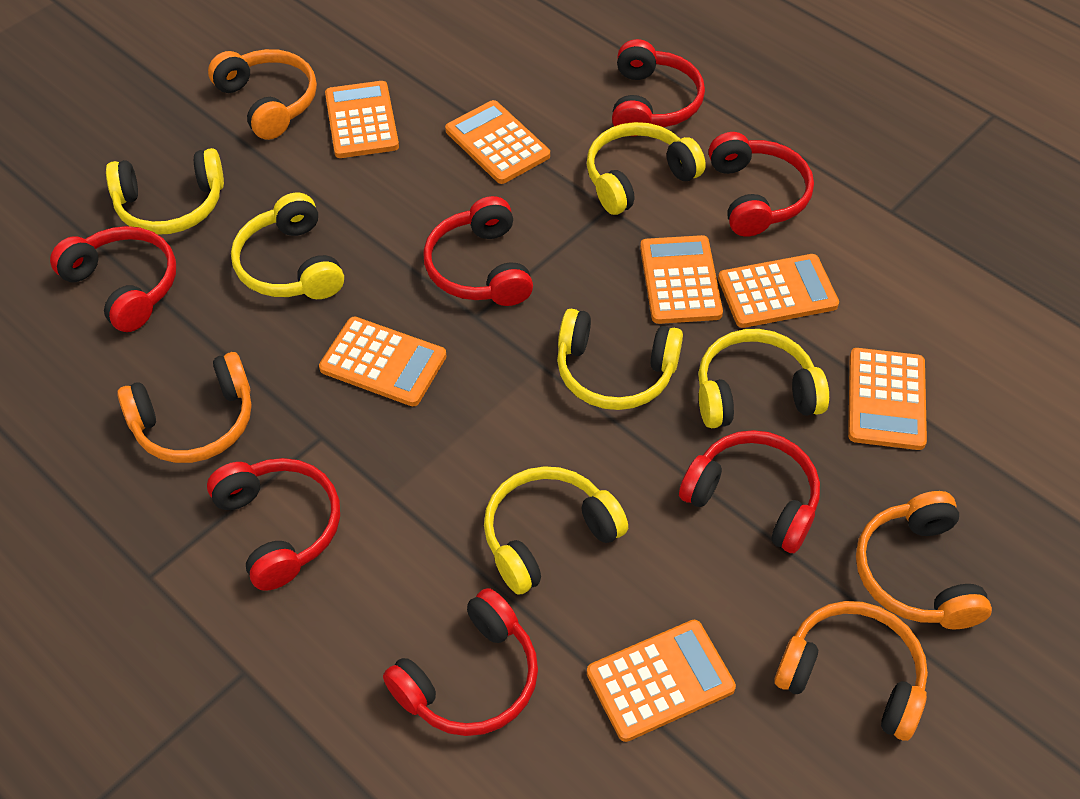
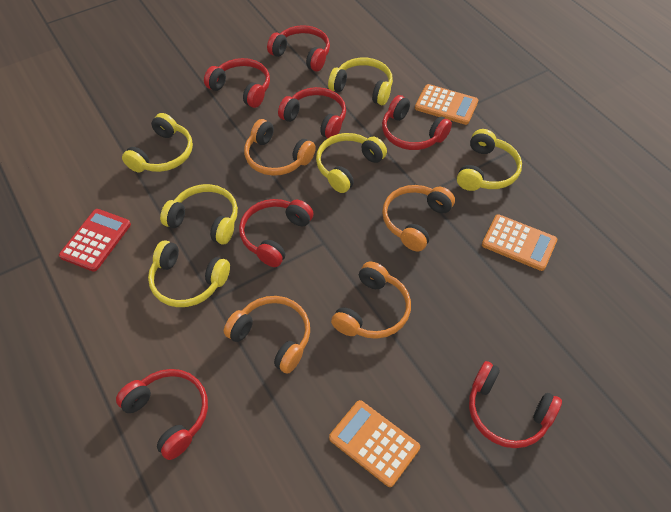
orange calculator: [319,317,447,406] [325,81,399,158] [445,100,550,184] [587,620,736,742] [640,235,723,324] [718,254,839,328] [848,348,927,450] = 7 -> [329,400,420,487] [415,84,478,125] [482,214,557,271] = 3
red calculator: none = 0 -> [59,209,131,272] = 1

